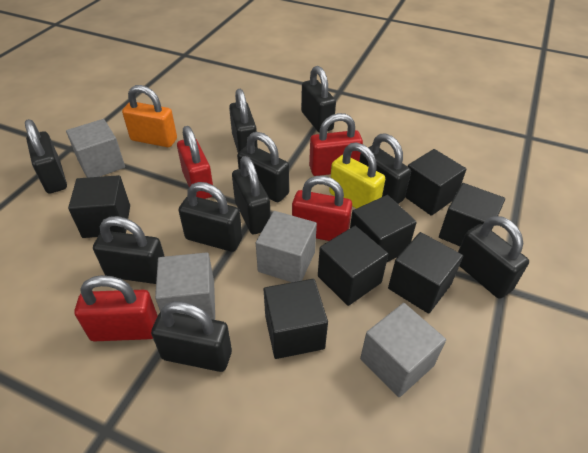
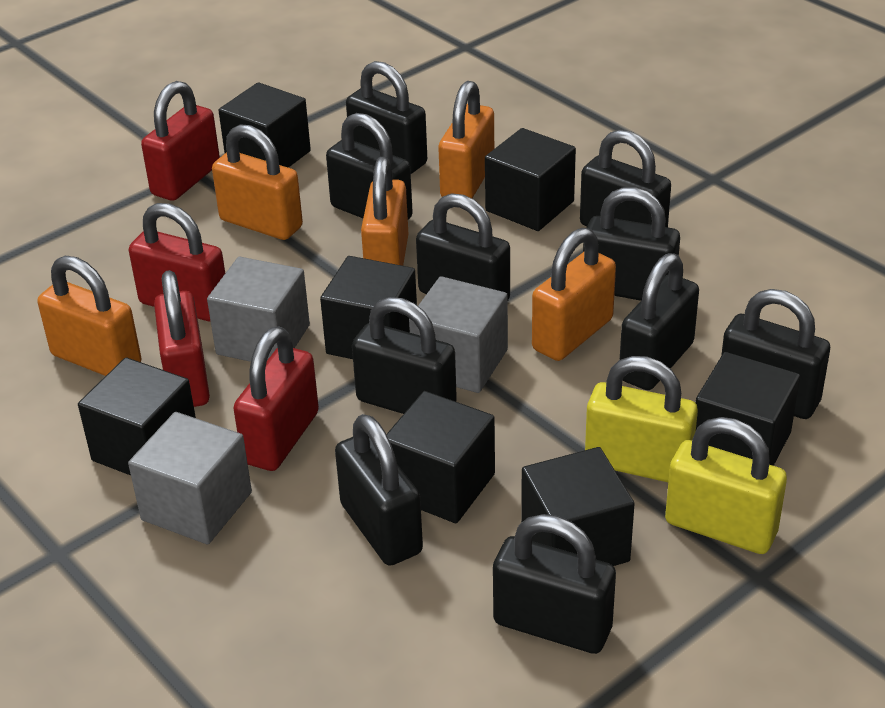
grey cube: [66,119,125,178] [155,252,215,320] [256,211,317,282] [360,303,446,397] = 4 -> [128,412,252,544] [207,257,310,362] [409,276,508,393] = 3
orange padlock: [122,85,177,147] = 1 -> [37,256,141,376] [212,124,303,240] [361,157,408,266] [438,81,494,198] [532,228,616,361] = 5
yellow padlock: [329,142,385,209] = 1 -> [585,356,698,482] [665,417,787,554] = 2

